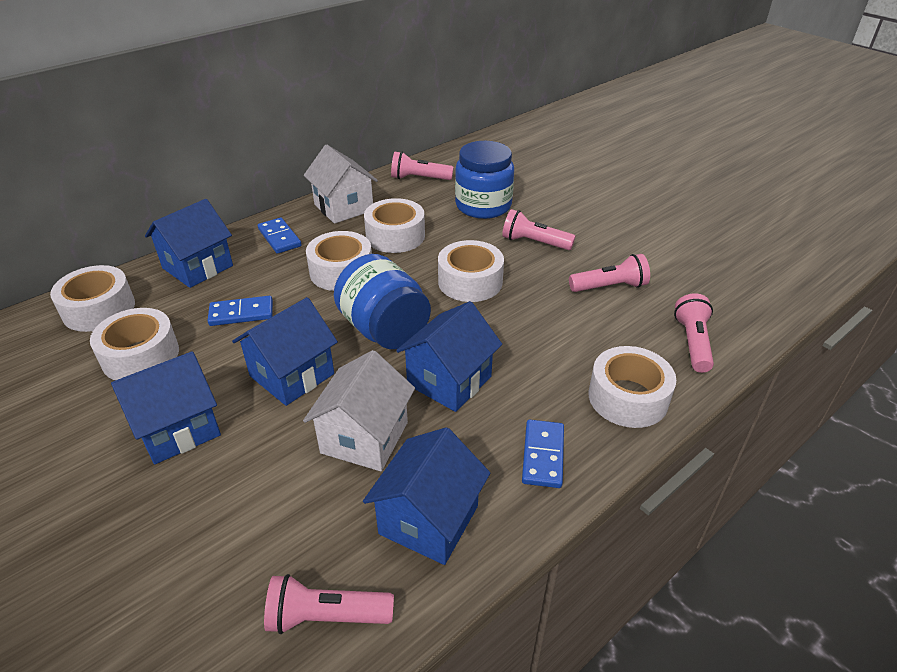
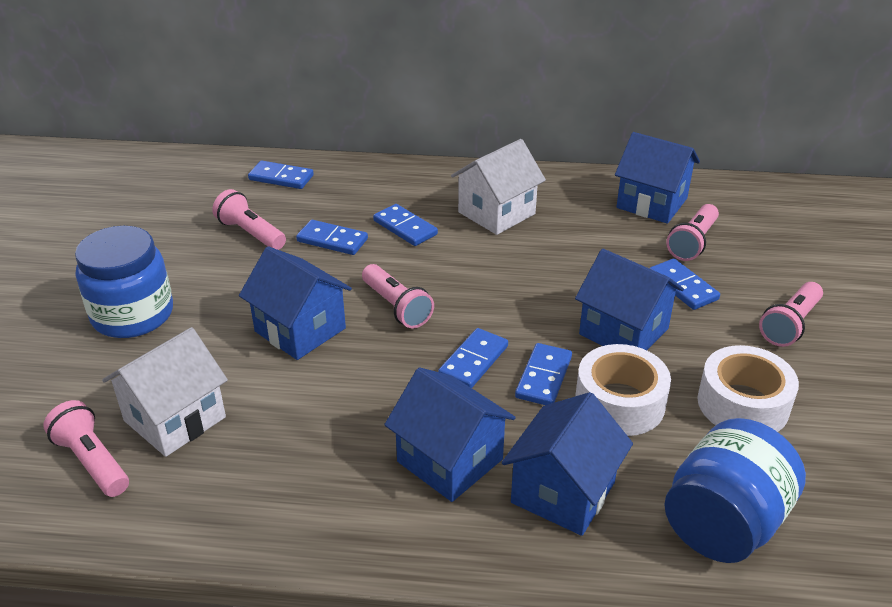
blue domino: [208,296,273,326] [258,217,302,254] [522,420,564,488] = 3 -> [248,161,314,189] [296,220,368,255] [373,204,438,246] [438,328,508,388] [515,343,572,405] [649,258,720,310] = 6
white tape: [50,265,135,332] [90,308,179,380] [306,231,372,291] [364,198,425,253] [438,240,504,302] [589,346,676,428] = 6 -> [575,344,671,436] [697,345,799,432] = 2

